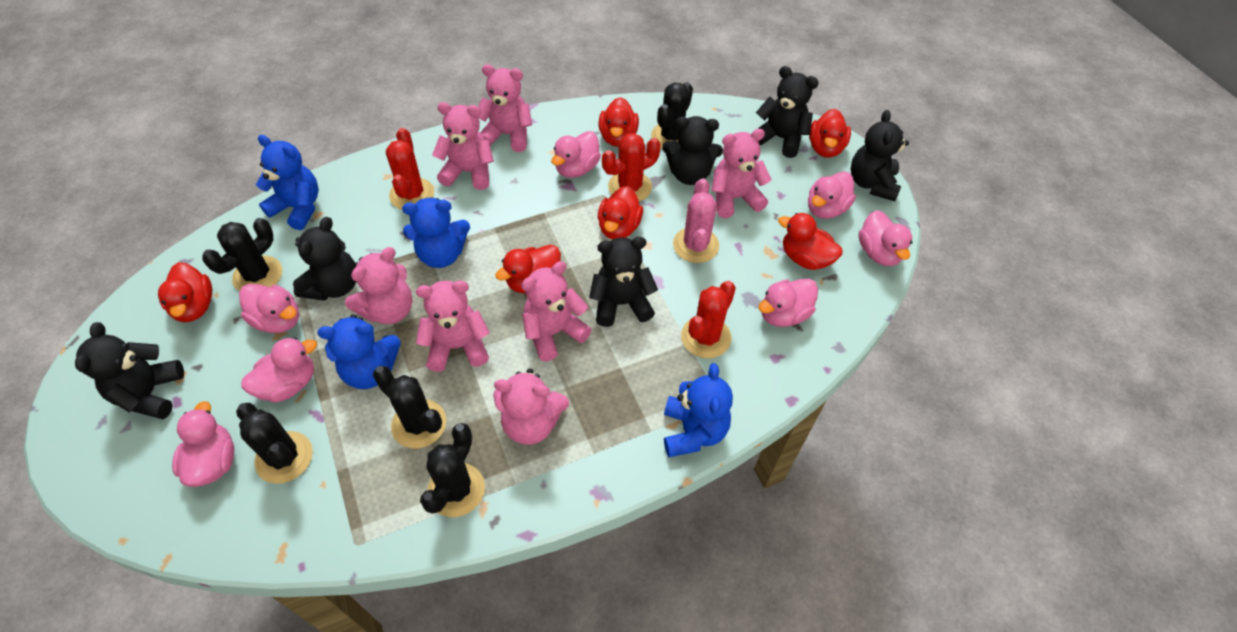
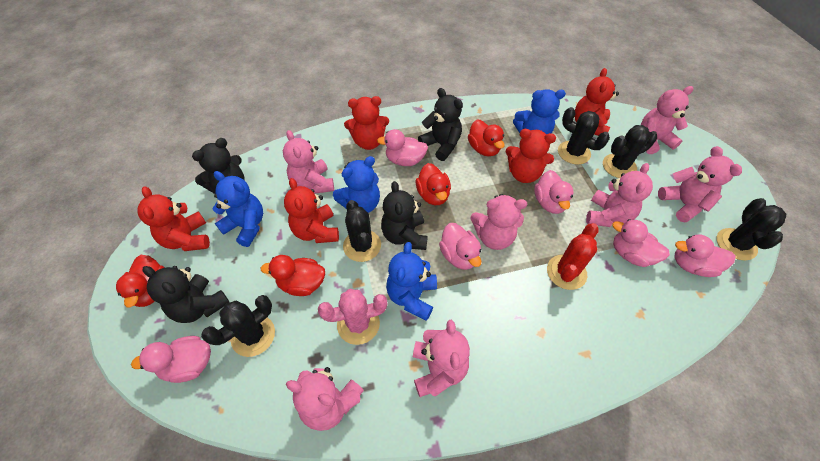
black teddy bear: [75,322,184,419] [293,217,356,301] [589,237,658,327] [662,116,723,185] [756,66,819,158] [851,110,909,201] = 6 -> [143,266,230,323] [192,138,245,194] [381,181,428,250] [418,88,463,161] = 4
pink duck: [172,401,234,487] [239,284,299,333] [241,337,317,403] [551,131,601,178] [758,279,818,327] [808,171,856,219] [859,210,912,266] = 7 -> [131,336,211,383] [377,129,428,166] [439,223,482,270] [534,170,574,214] [612,219,670,267] [674,235,736,277] = 6
red cactus: [386,128,434,210] [602,133,661,202] [681,281,736,358] = 3 -> [547,223,599,290] = 1
red duck: [158,262,212,322] [495,245,561,293] [598,186,643,239] [599,97,639,147] [778,213,843,270] [809,109,851,158] = 6 -> [116,255,165,308] [261,255,325,296] [416,163,451,205] [468,119,505,156] = 4
red teddy bear: none = 0 -> [138,186,210,251] [284,178,339,243] [344,96,389,150] [506,129,556,183] [574,68,619,136] = 5

